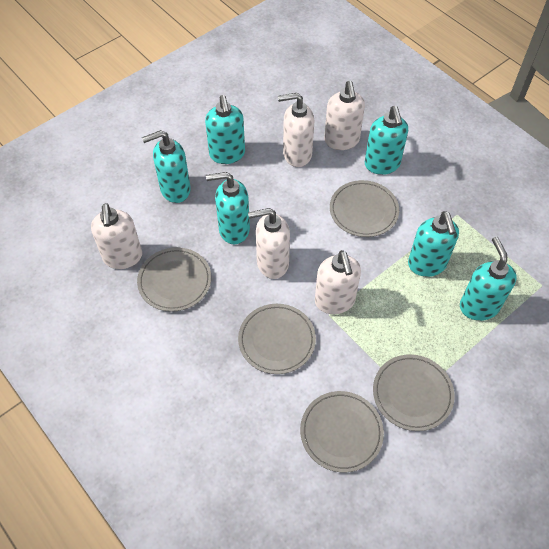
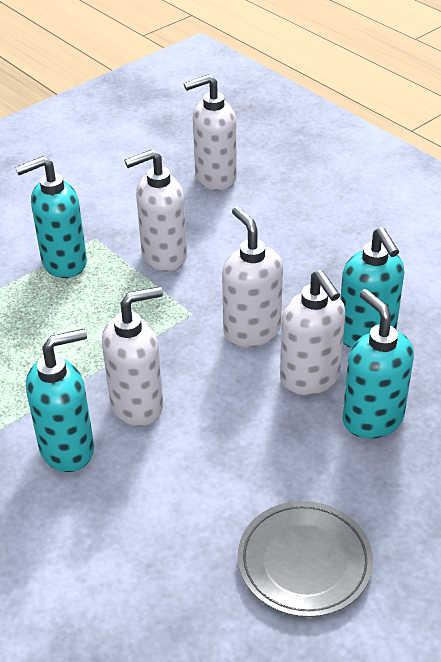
grey plate: [137,247,211,312] [238,304,316,374] [300,391,384,472] [330,180,399,237] [373,354,455,431] = 5 -> [238,501,373,617] = 1
turquoise soap dispenser: [142,130,191,203] [205,95,245,164] [206,172,250,244] [365,106,408,175] [408,211,459,277] [460,237,517,321] = 6 -> [15,156,87,278] [26,329,94,472] [340,227,404,348] [342,289,414,439] = 4

